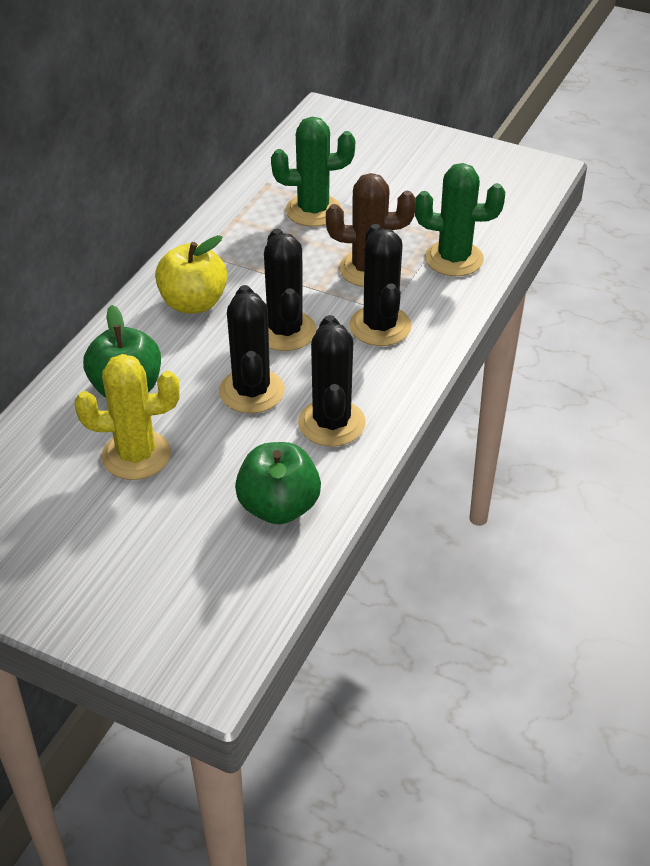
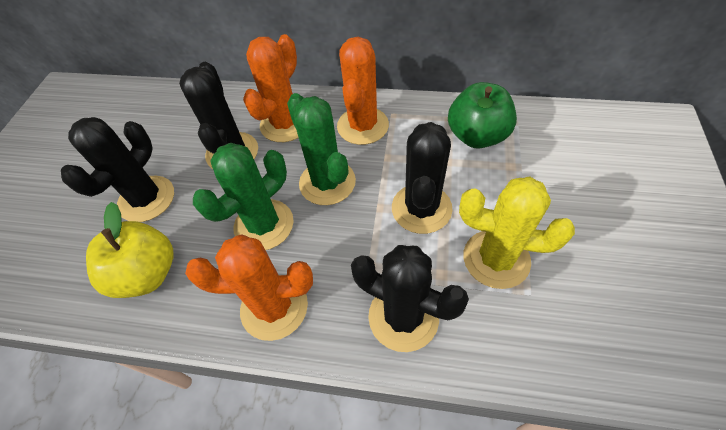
brown cactus: [326,173,416,287] = 1 -> none = 0
green apple: [83,305,161,398] [235,442,321,524] = 2 -> [448,82,517,149] = 1
orange cactus: none = 0 -> [185,235,313,341] [243,34,299,142] [337,37,389,145] = 3

